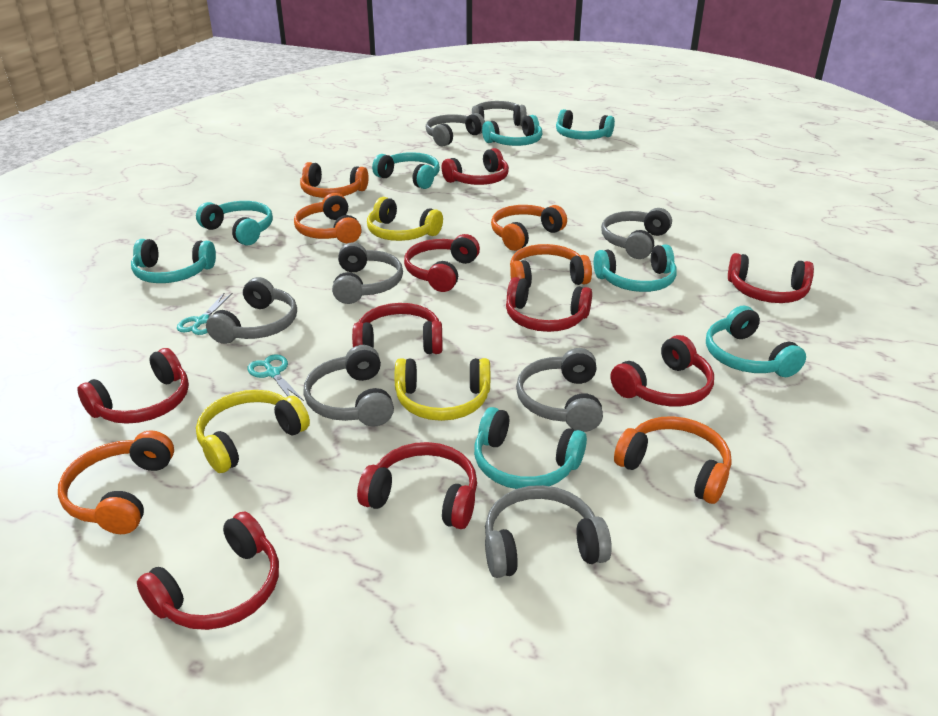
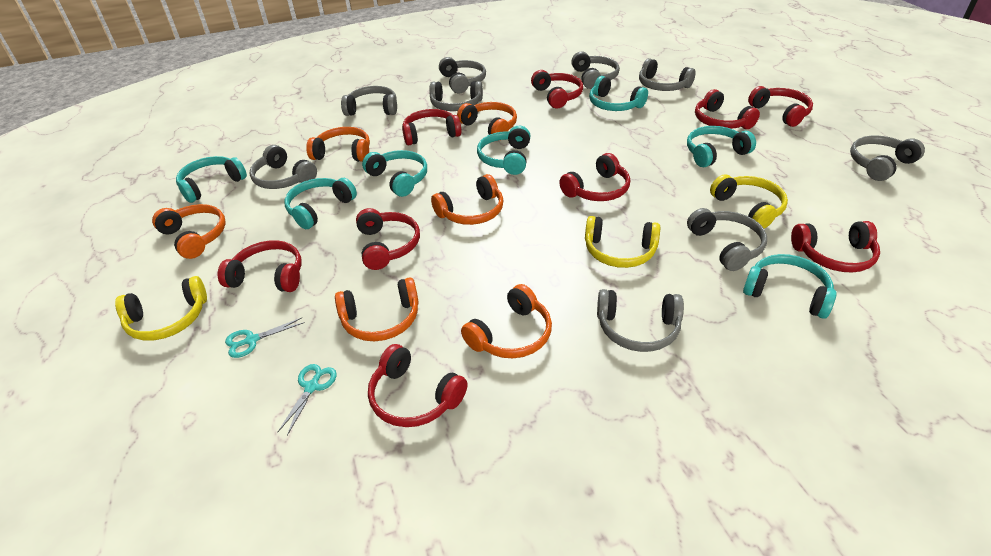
grey headphones: [206,277,297,344] [303,345,394,427] [332,242,403,304] [426,113,485,147] [472,101,526,126] [485,485,612,578] [516,348,603,432] [601,208,672,259] = 8 -> [250,145,317,189] [341,86,397,116] [429,81,483,111] [439,57,486,93] [571,52,620,89] [597,289,684,352] [639,58,696,91] [687,208,767,271] [850,136,925,181] = 9
turquoise headphones: [131,239,216,283] [196,201,273,245] [372,152,440,189] [474,407,587,489] [482,115,542,146] [556,109,615,140] [593,245,677,292] [706,306,806,377] = 8 -> [176,156,247,203] [284,178,357,229] [362,150,427,197] [477,126,530,175] [589,76,648,111] [687,126,756,167] [743,254,837,319] = 7

